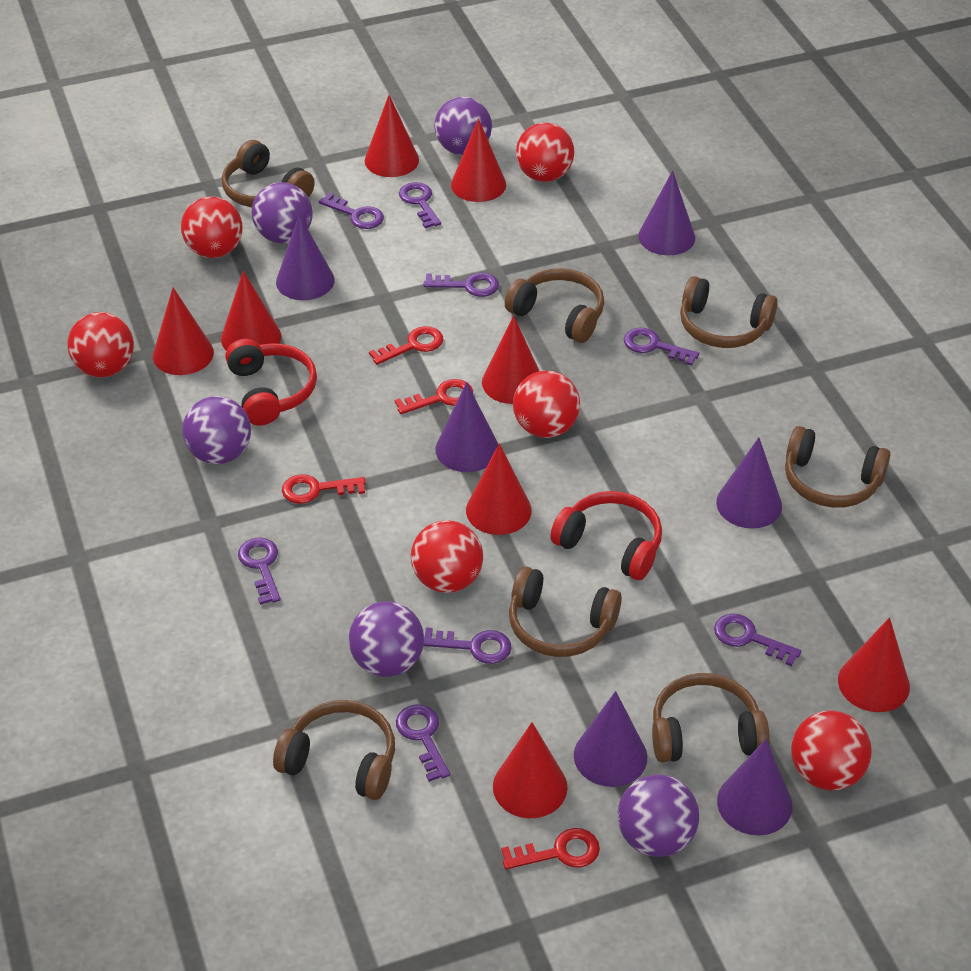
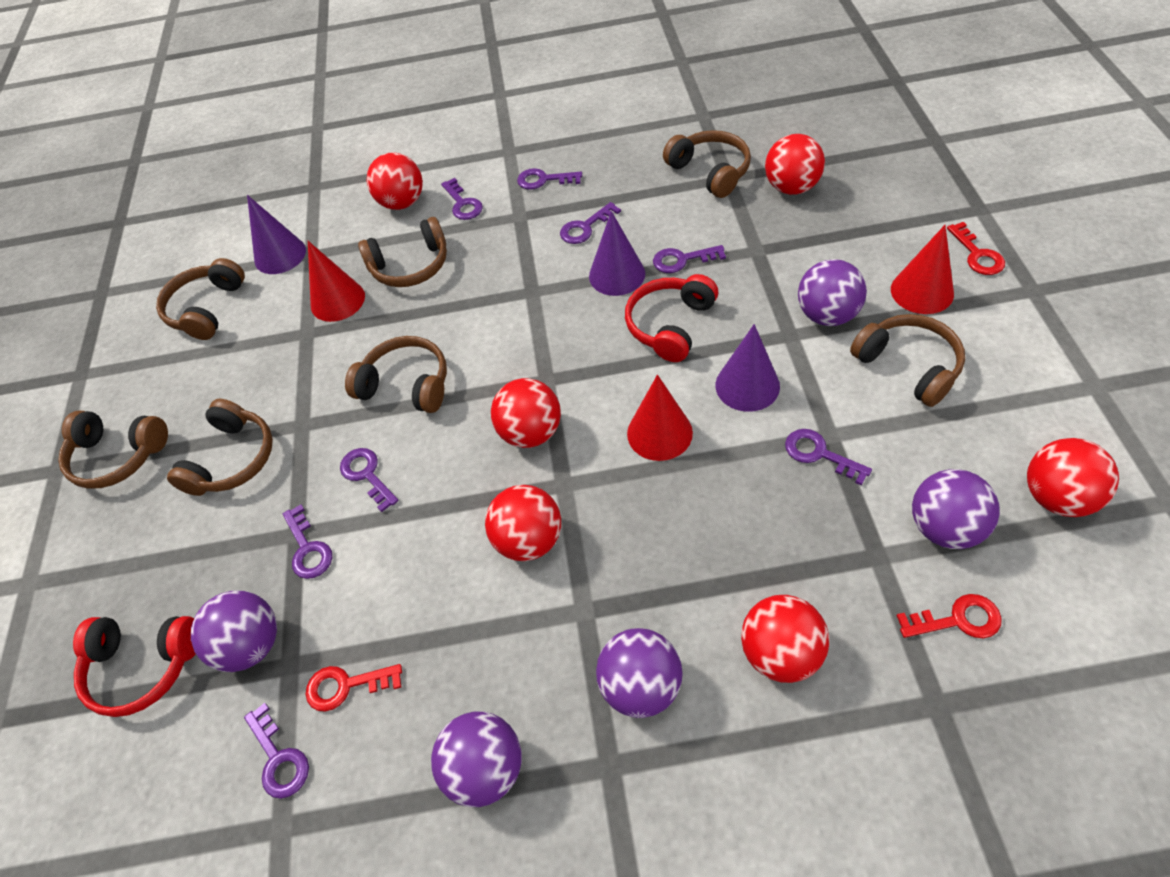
purple cone: [276,214,334,300] [435,382,498,472] [574,691,647,787] [638,170,695,255] [716,437,782,529] [717,739,792,835] = 6 -> [247,195,306,274] [589,211,645,296] [715,324,780,412] = 3
red cone: [153,288,214,375] [221,271,281,351] [364,95,419,177] [451,119,506,202] [466,443,532,535] [482,315,539,404] [493,722,568,818] [838,617,910,712] = 8 -> [308,241,365,322] [627,375,693,461] [891,225,954,314] = 3
red key: [282,474,366,504] [369,326,443,365] [395,379,473,414] [501,828,600,870] = 4 -> [306,664,402,712] [897,594,1002,638] [947,222,1005,275] = 3

